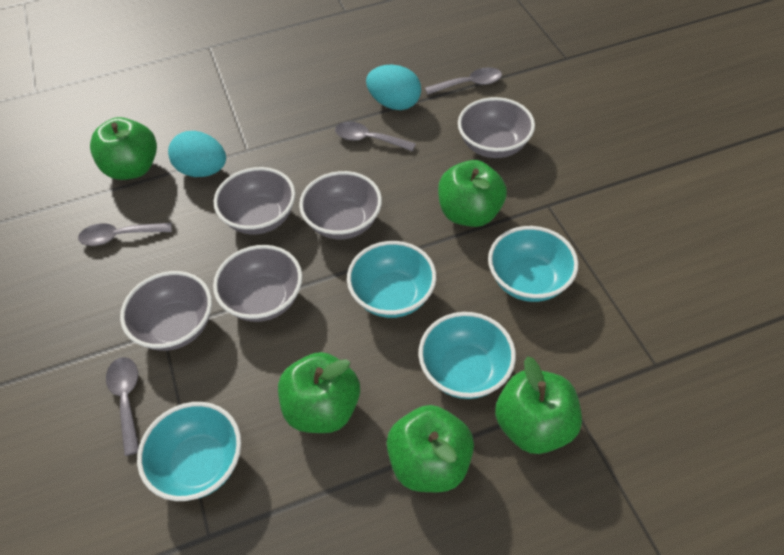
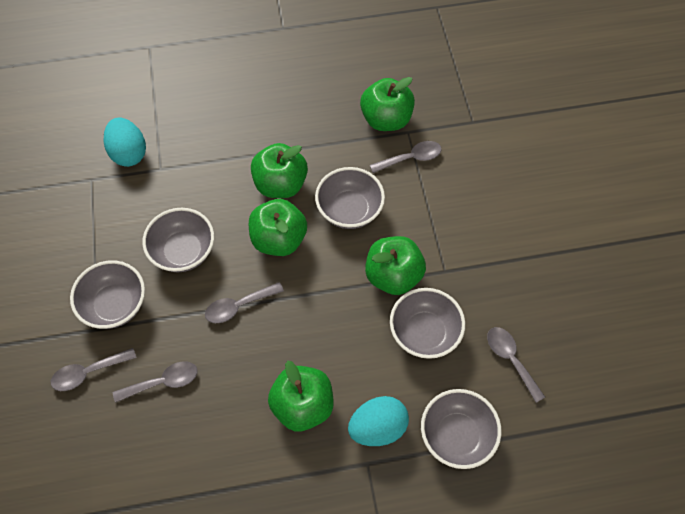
grey spoon: [78,223,172,246] [106,357,139,456] [335,122,416,151] [425,67,502,95] = 4 -> [51,348,137,391] [113,361,197,403] [205,282,284,323] [370,141,442,173] [487,327,545,403] = 5
turquoise bowl: [137,402,241,501] [347,241,436,318] [418,312,516,399] [488,226,578,302] = 4 -> none = 0

